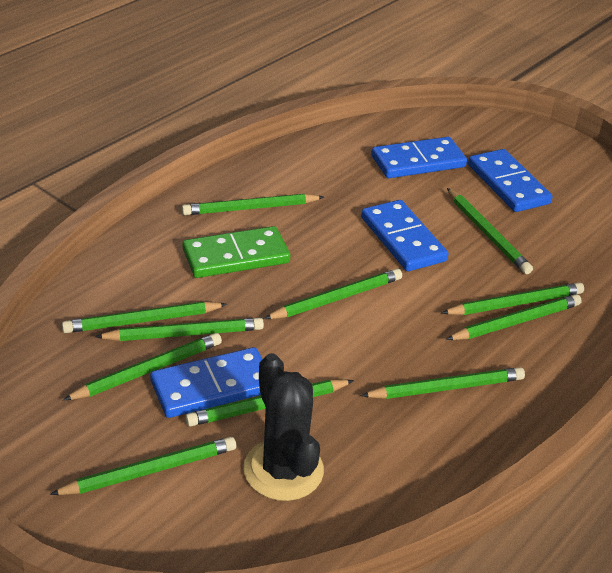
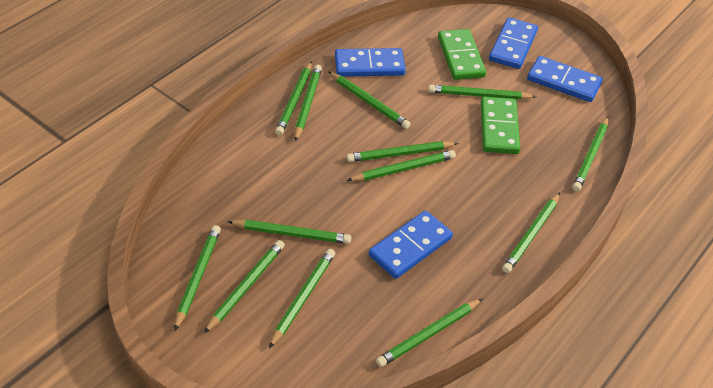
black cactus: [244,353,324,501] = 1 -> none = 0
green domino: [182,226,290,278] = 1 -> [438,29,486,80] [481,97,520,154] = 2
green pencil: [50,437,236,495] [62,302,227,333] [63,333,222,400] [95,318,264,341] [182,194,324,215] [185,380,354,426] [264,268,402,319] [361,367,525,399] [442,282,584,315] [446,294,582,340] [447,188,533,274] = 11 -> [174,225,221,331] [204,240,285,333] [228,220,351,244] [269,249,335,348] [275,61,312,135] [295,65,322,142] [328,71,411,129] [346,141,458,162] [346,150,456,181] [376,298,483,367] [428,85,536,100] [502,192,560,273] [572,117,608,192] = 13

